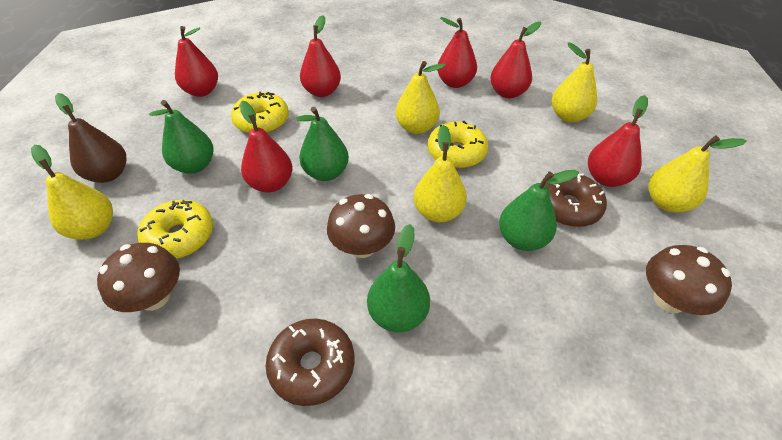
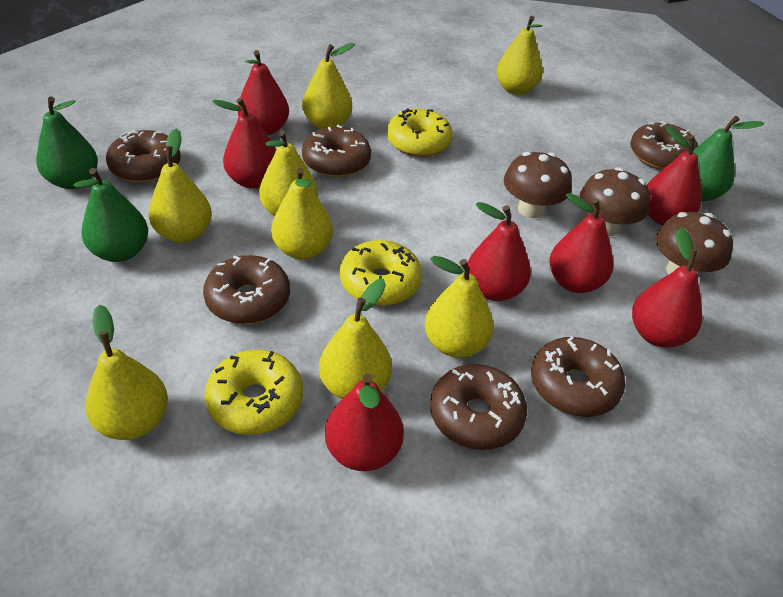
brown donut: [266,319,355,406] [545,173,607,227] = 2 -> [106,130,181,183] [203,255,290,324] [302,125,371,177] [430,364,527,450] [531,336,625,417] [630,121,698,170] = 6
brown pear: [55,93,127,183] = 1 -> none = 0
green pear: [149,100,214,174] [296,107,349,181] [367,224,430,332] [499,170,579,251] = 4 -> [36,96,98,189] [74,168,148,262] [693,116,765,202] = 3
red pear: [175,26,218,97] [240,101,293,193] [300,15,341,97] [437,17,477,88] [490,21,541,98] [588,95,648,187] = 6 -> [212,98,276,189] [238,50,289,135] [325,373,404,471] [468,202,531,301] [549,193,613,293] [632,227,702,347] [647,126,702,225] = 7
yellow pear: [31,145,113,240] [396,61,446,134] [414,125,467,222] [552,42,597,122] [648,135,747,213] = 5 -> [85,305,168,440] [149,128,212,243] [259,130,318,216] [271,167,333,260] [302,43,355,129] [319,279,392,399] [425,256,494,358] [496,16,543,95] = 8

